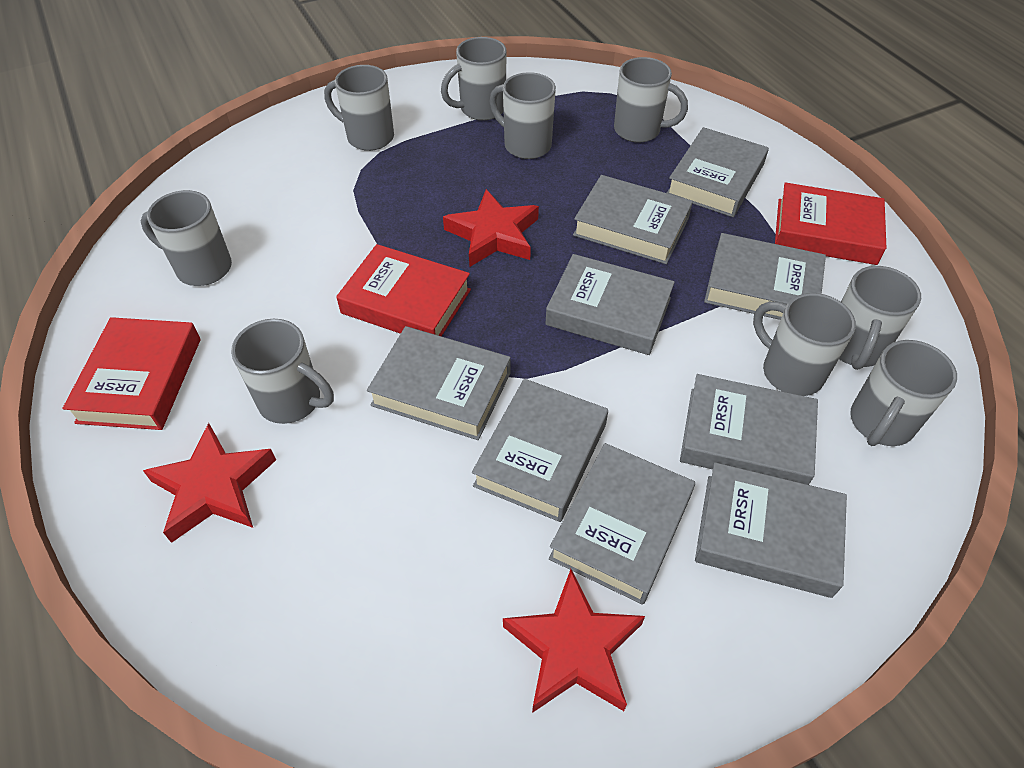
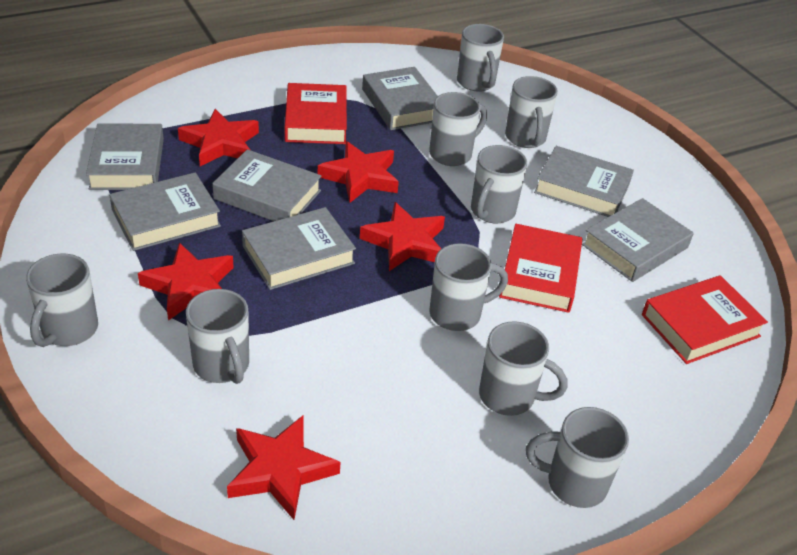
grey book: [367,326,511,440] [472,379,608,522] [545,254,675,355] [549,443,695,605] [573,175,693,264] [667,127,769,217] [680,374,818,485] [695,462,847,598] [704,233,826,320] = 9 -> [86,123,164,190] [109,172,221,251] [212,149,321,221] [242,207,356,290] [362,67,438,130] [534,146,634,217] [582,198,694,282] = 7
red star: [143,423,276,543] [443,189,539,267] [503,569,645,713] = 3 -> [138,243,234,321] [178,109,259,166] [227,415,341,520] [318,141,399,203] [360,202,445,271] = 5

